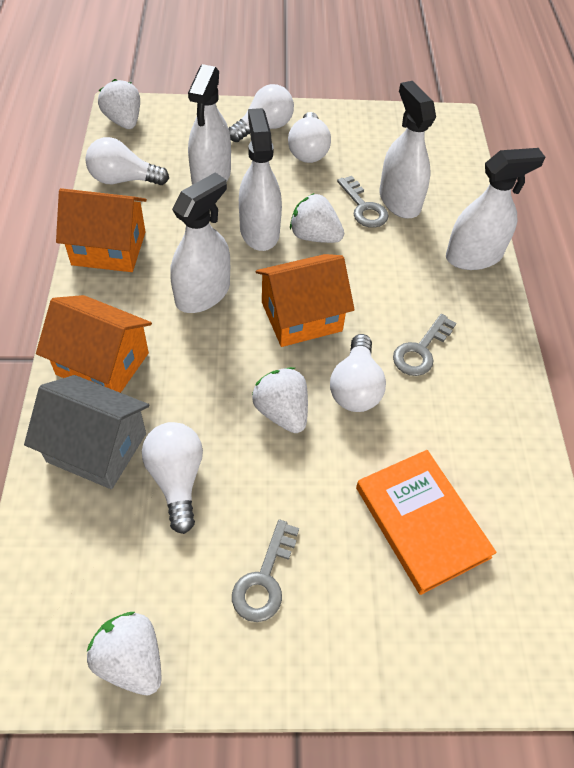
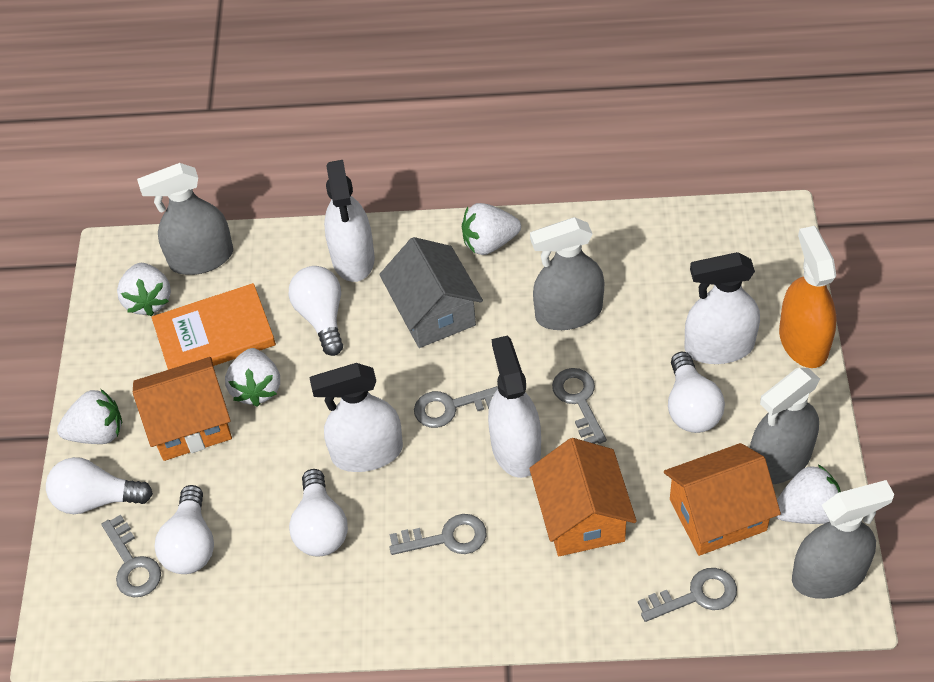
grey key: [232,519,299,622] [337,176,388,228] [393,314,456,376] = 3 -> [101,515,161,597] [389,514,487,555] [414,386,498,428] [552,368,607,444] [638,568,737,622] = 5
grey spray bottle: none = 0 -> [137,163,233,275] [530,217,605,330] [750,368,820,484] [792,480,894,599] = 4
orange spray bottle: none = 0 -> [779,226,837,368] = 1
white spray bottle: [170,172,230,313] [188,64,231,185] [239,108,282,251] [379,81,436,219] [446,148,545,270] = 5 -> [309,363,403,472] [324,160,375,282] [488,336,541,478] [684,252,760,364] = 4
white strawberry: [87,612,162,695] [98,79,140,129] [252,367,308,433] [290,193,344,243] = 4 -> [57,389,122,444] [117,263,171,316] [225,348,280,407] [462,203,521,255] [776,465,841,524] = 5

